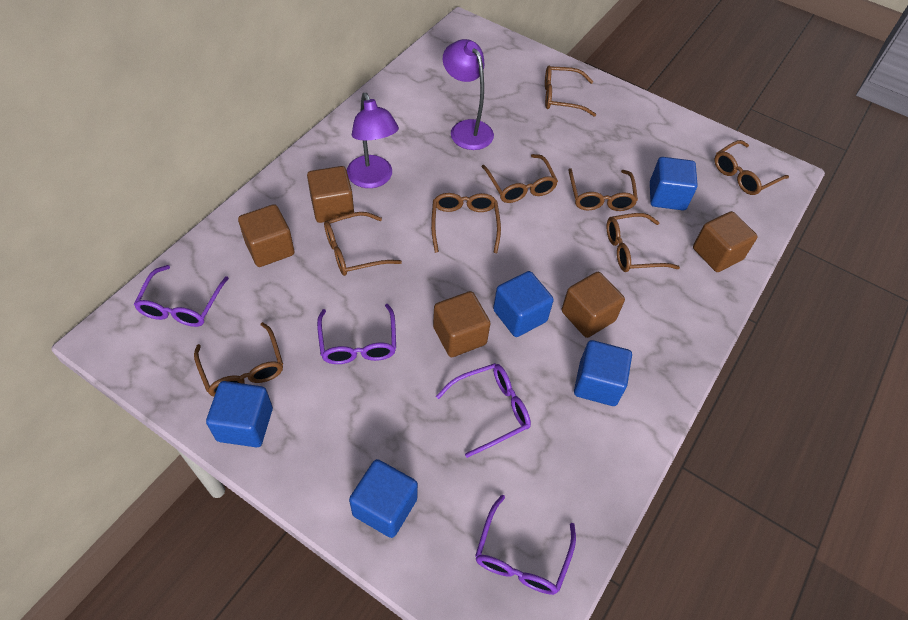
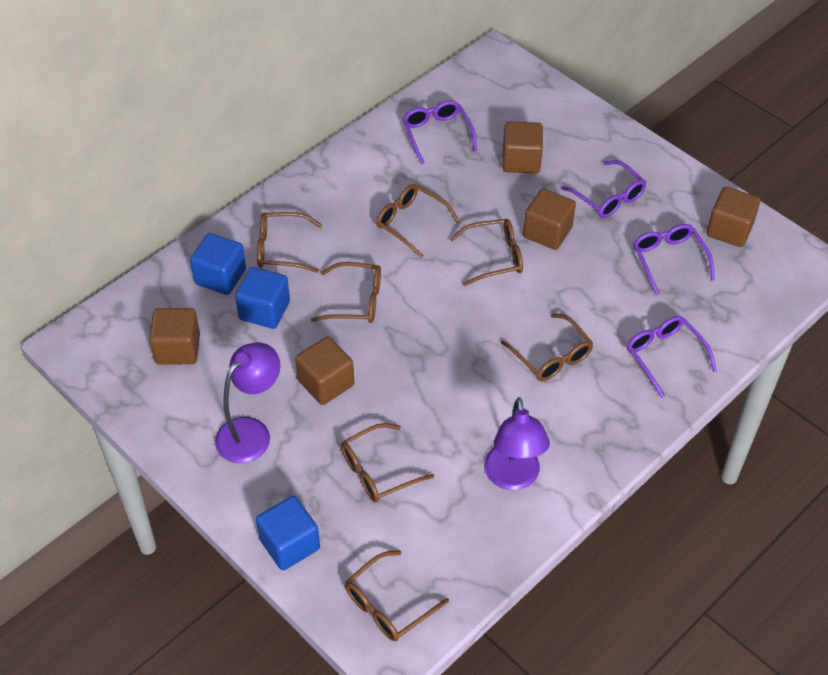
blue cube: [206,381,273,447] [349,459,418,538] [493,271,554,337] [574,340,632,406] [650,157,698,210] = 5 -> [190,233,246,295] [235,267,290,329] [256,496,320,570] = 3
brown glasses: [194,322,283,396] [324,212,402,276] [431,193,501,253] [481,154,558,203] [545,65,596,117] [569,168,638,211] [606,213,680,272] [715,140,789,195] = 8 -> [257,212,322,273] [311,262,381,323] [341,423,434,502] [345,550,449,641] [376,184,460,258] [450,219,523,286] [501,313,594,381] = 7

